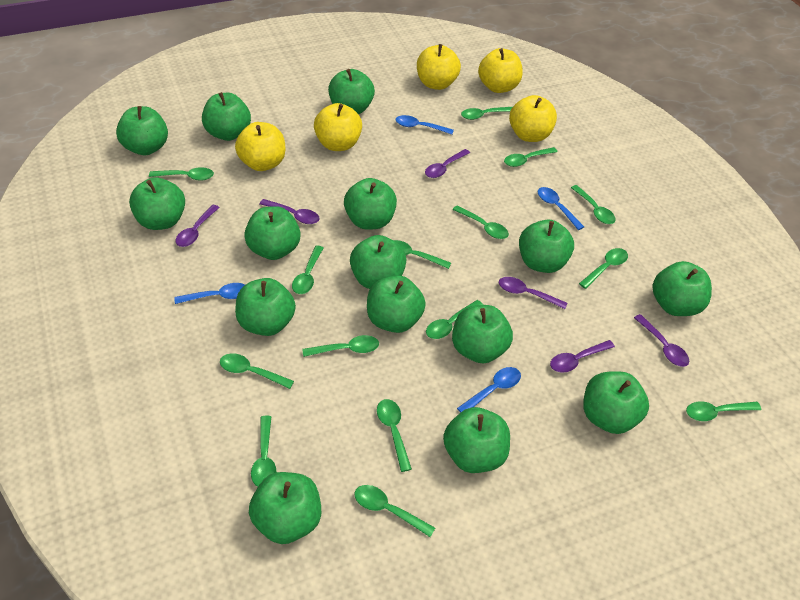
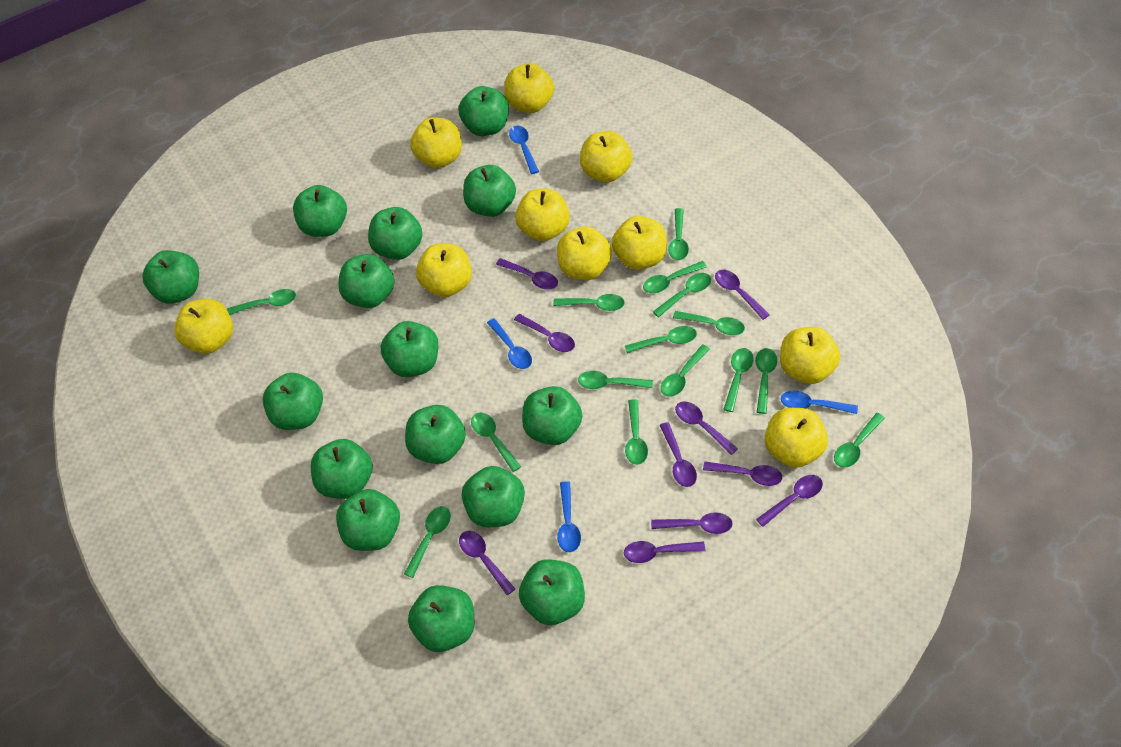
purple spoon: [175,205,220,247] [259,199,320,224] [425,149,470,178] [499,277,568,309] [550,340,615,373] [634,314,689,367] = 6 -> [459,531,515,595] [496,258,558,290] [514,314,575,352] [624,541,705,563] [651,512,733,534] [659,422,697,487] [675,401,738,455] [703,462,782,486] [715,270,770,320] [756,475,823,527] = 10
yellow apple: [235,122,285,171] [314,103,362,151] [417,44,461,90] [478,48,523,93] [509,95,557,142] = 5 -> [174,299,233,354] [410,117,462,168] [416,243,472,297] [505,63,554,113] [515,189,570,241] [557,226,612,280] [580,131,632,182] [612,216,667,270] [765,408,828,468] [780,327,840,384] = 10

